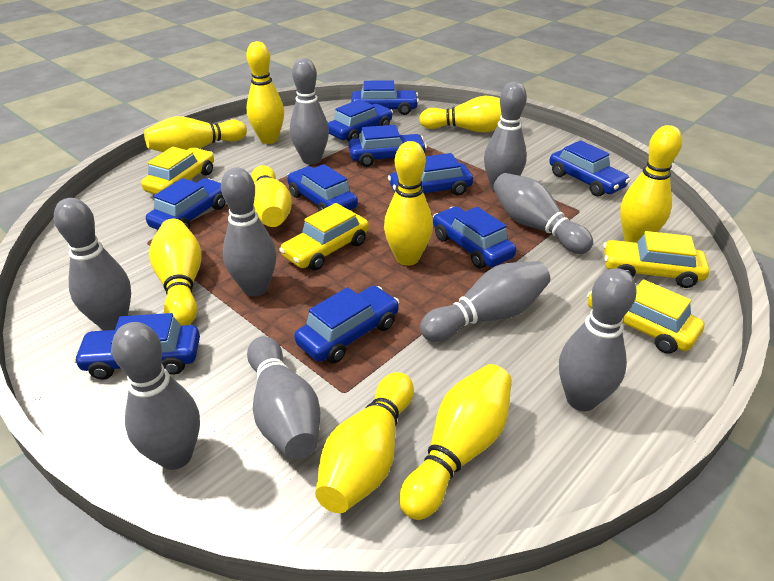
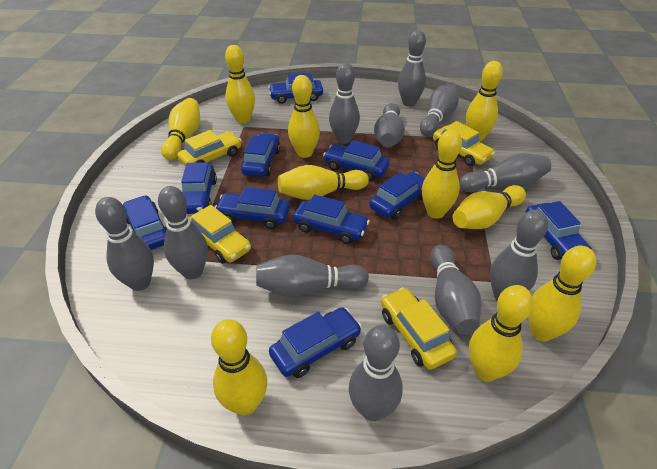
grey bowling pin: [54,198,131,331] [112,322,200,470] [221,167,276,297] [247,336,320,459] [290,58,329,165] [420,261,550,342] [484,82,527,192] [493,173,593,254] [559,268,637,411] = 9 -> [95,197,154,291] [158,186,208,279] [256,255,369,297] [329,63,360,144] [349,325,403,421] [374,103,405,148] [398,30,426,106] [420,82,459,136] [430,245,482,335] [459,153,551,192] [490,210,548,301] = 11
yellow bowling pin: [144,116,247,152] [149,219,201,326] [246,41,284,144] [251,165,292,227] [315,372,414,513] [384,141,433,266] [399,364,512,520] [419,96,501,132] [620,125,682,243] = 9 -> [161,98,200,160] [211,319,267,416] [225,45,255,124] [278,165,369,200] [288,75,320,158] [422,129,462,219] [453,185,526,229] [466,61,503,142] [469,285,533,382] [528,246,596,341] = 10

